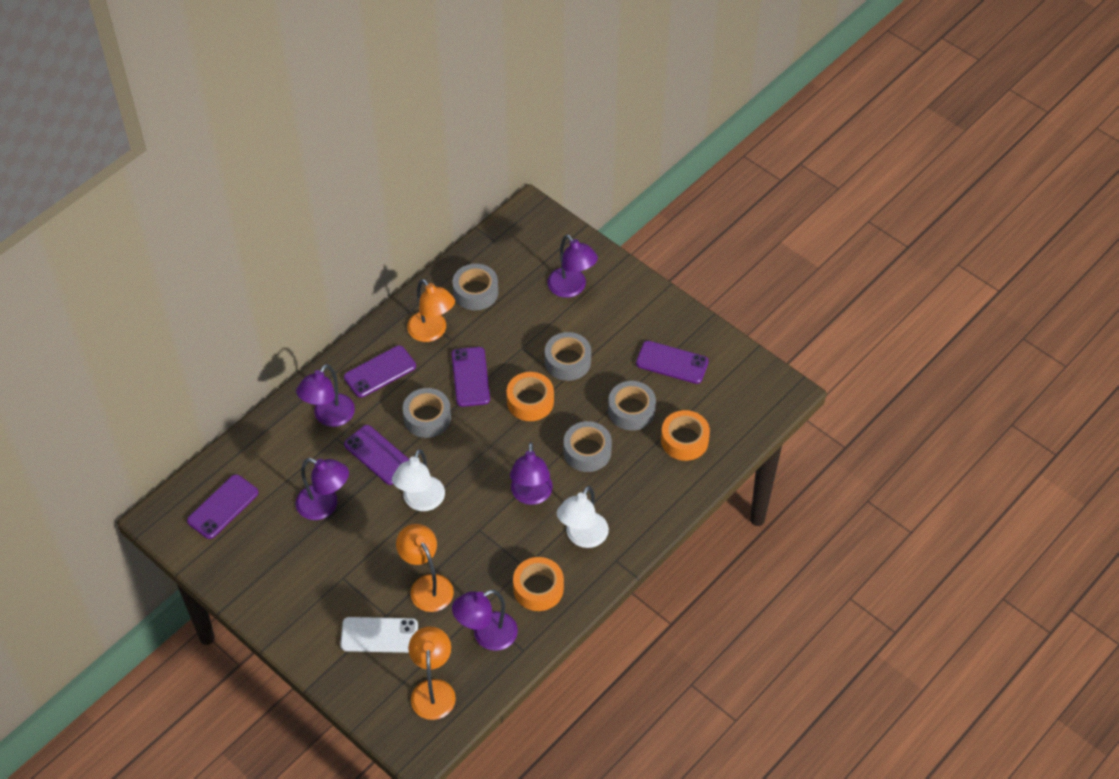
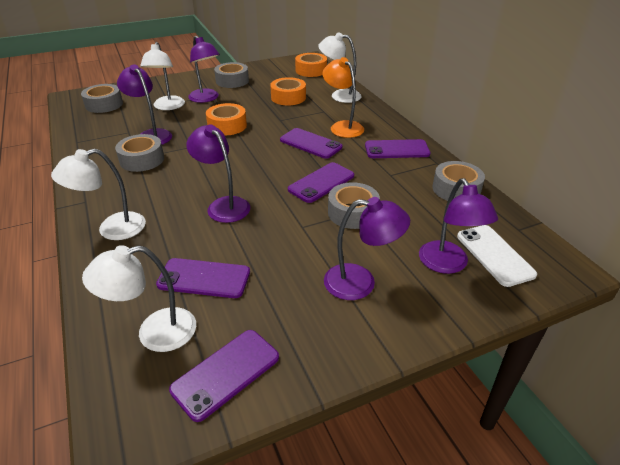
orange lamp: [396,524,454,612] [407,279,455,342] [408,626,456,720] = 3 -> [323,57,364,138] = 1
white lamp: [392,449,445,511] [557,486,609,548] = 2 -> [51,149,146,240] [82,245,196,352] [140,42,185,110] [318,32,362,103] = 4

